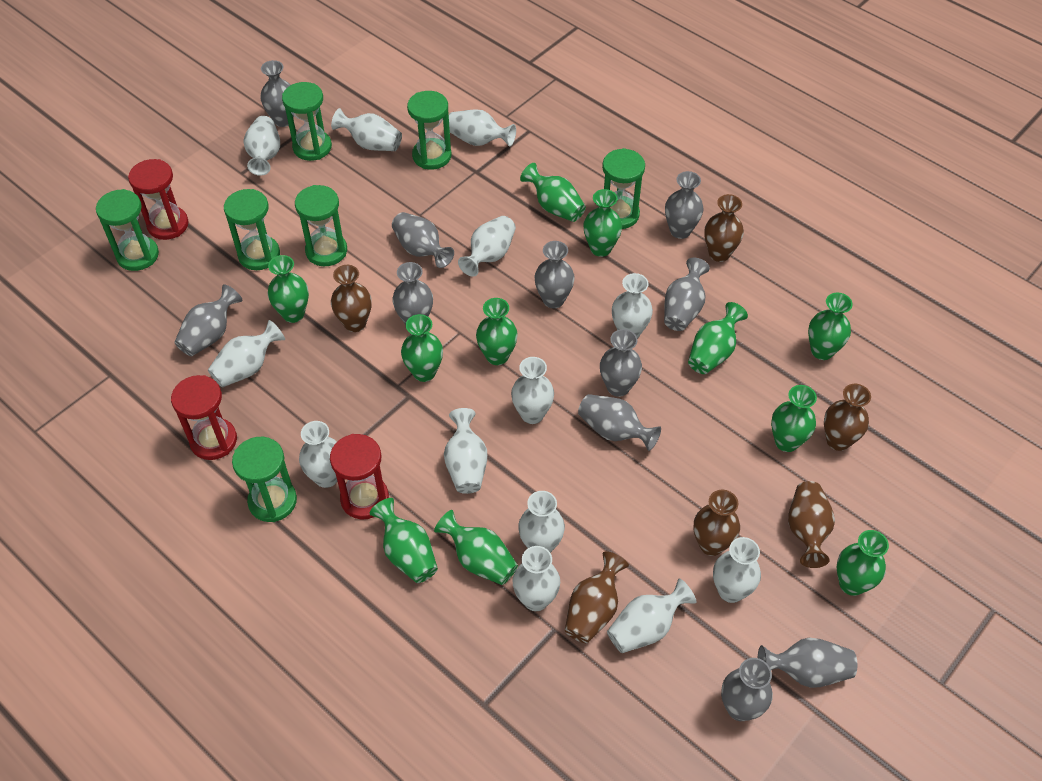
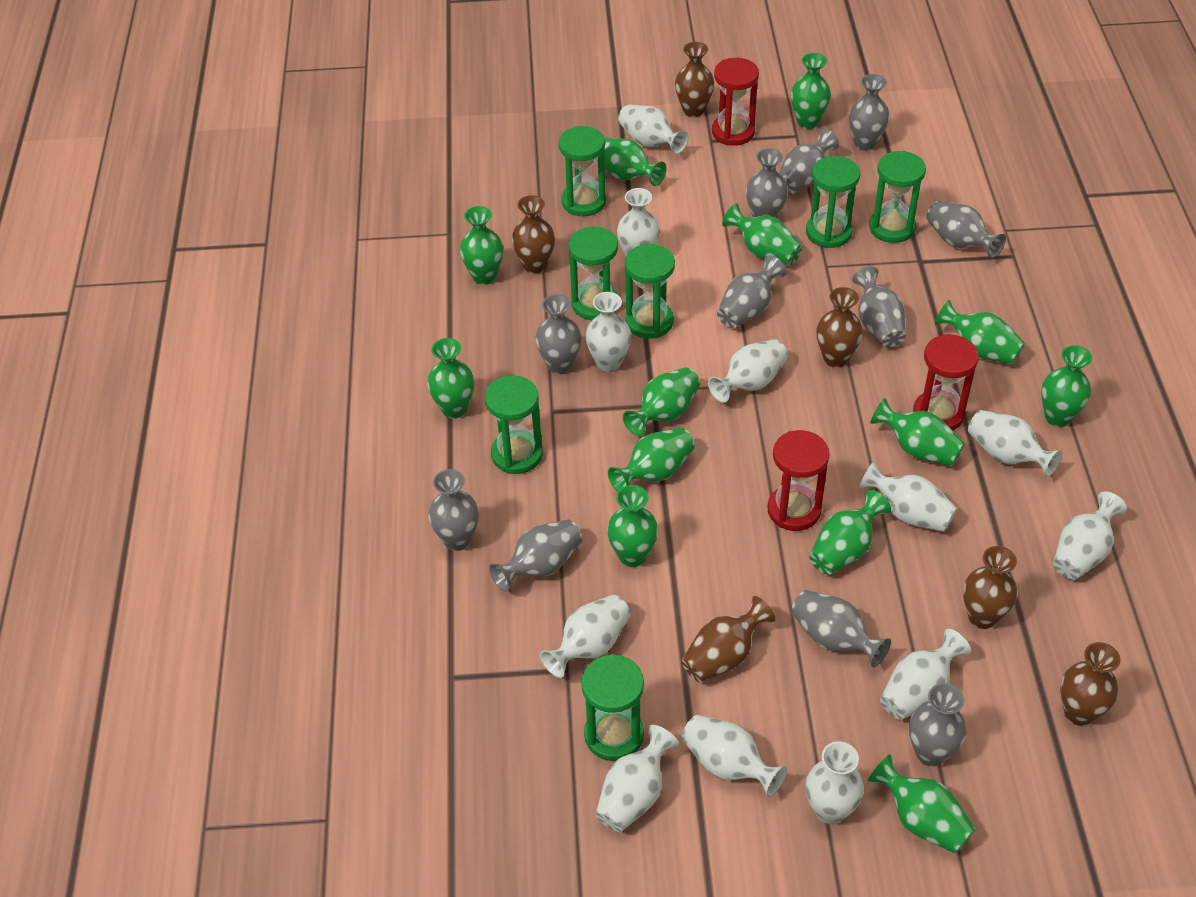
green vase: [268,255,309,323] [370,498,438,583] [401,314,443,382] [434,510,518,585] [476,298,518,365] [520,163,586,222] [583,189,622,257] [688,302,748,374] [771,385,817,452] [808,293,853,360] [837,530,889,596] = 11 -> [427,338,474,419] [460,206,503,285] [597,138,667,186] [607,485,658,567] [608,428,695,491] [623,367,700,436] [722,203,802,266] [791,53,831,129] [809,490,891,575] [868,754,976,854] [870,398,965,466] [935,300,1025,364] [1041,345,1092,427] = 13
white vase: [208,320,285,387] [243,116,280,176] [299,421,337,488] [331,108,402,151] [444,408,487,494] [449,109,516,146] [458,216,516,277] [511,357,554,424] [513,546,560,611] [518,491,565,553] [607,578,697,653] [612,273,653,338] [713,537,761,603] = 13 -> [540,595,631,678] [585,292,631,372] [595,725,679,832] [617,188,660,256] [618,104,689,154] [682,715,787,798] [708,339,788,402] [806,741,864,825] [859,461,957,532] [880,629,971,720] [968,410,1063,477] [1053,491,1127,580] = 12

